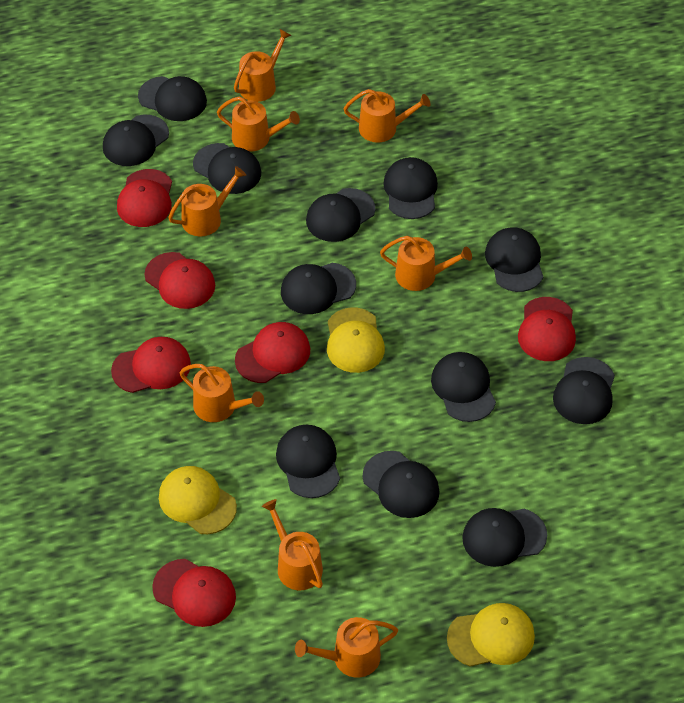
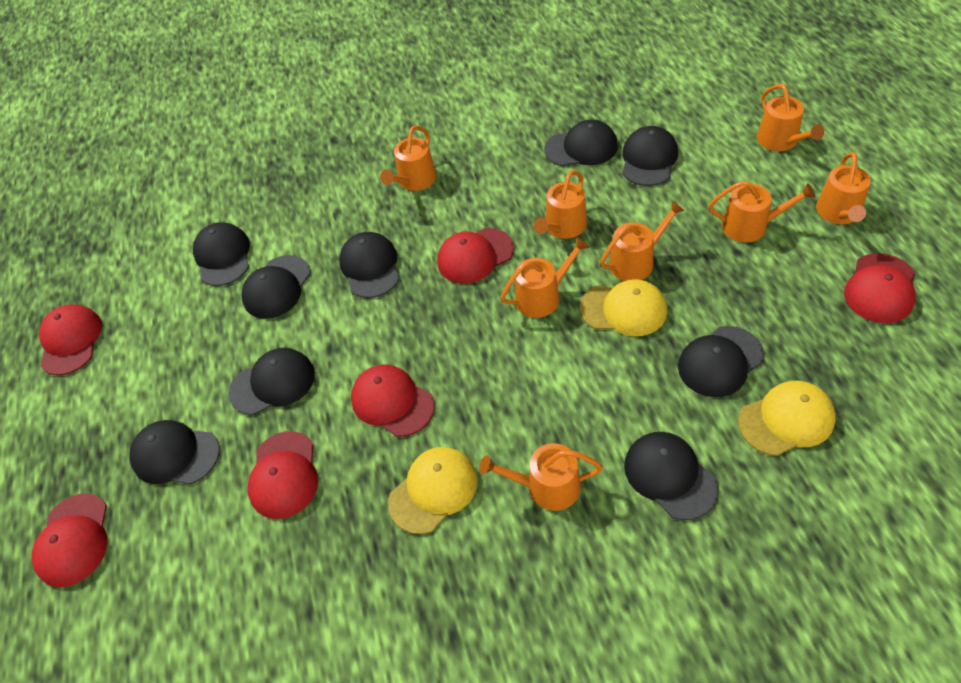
black cap: [103,115,169,166] [138,76,207,121] [193,143,261,194] [276,425,340,498] [281,263,356,314] [306,188,375,242] [363,451,440,518] [383,157,438,219] [431,352,496,422] [462,508,547,567] [485,227,543,292] [553,357,615,424] = 12 -> [129,420,220,484] [193,222,250,286] [228,348,315,415] [242,255,311,319] [339,232,400,298] [544,120,618,166] [622,126,678,186] [624,432,719,520] [678,326,764,397] = 9

